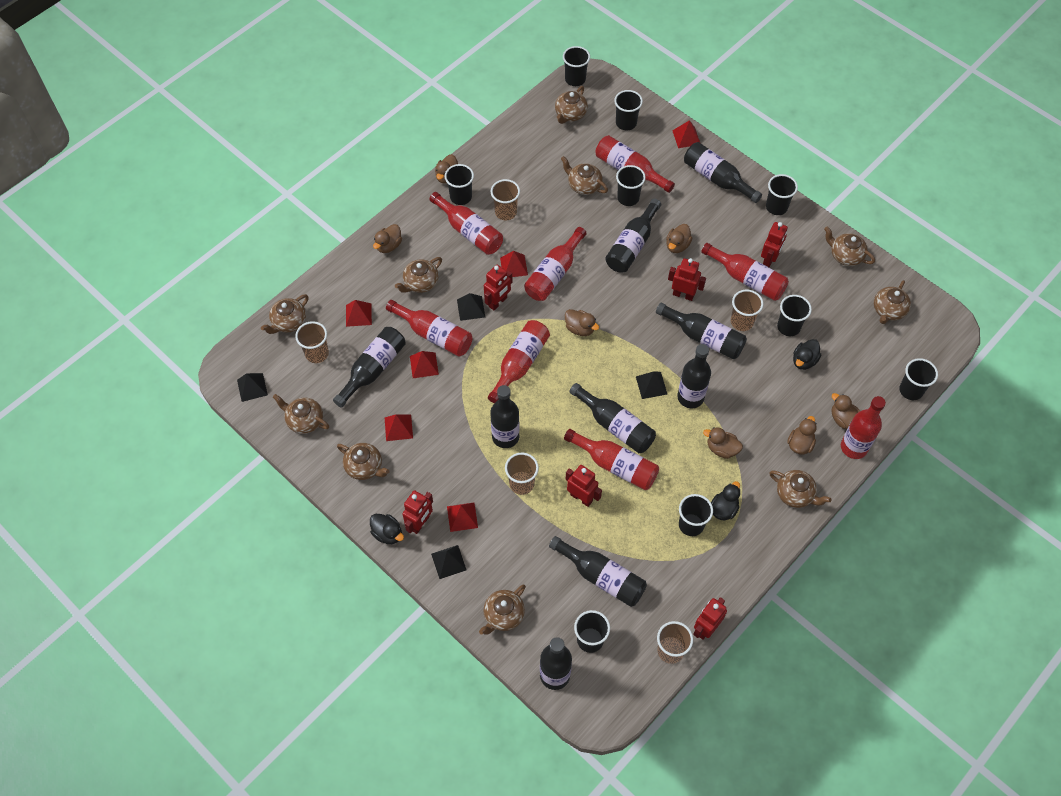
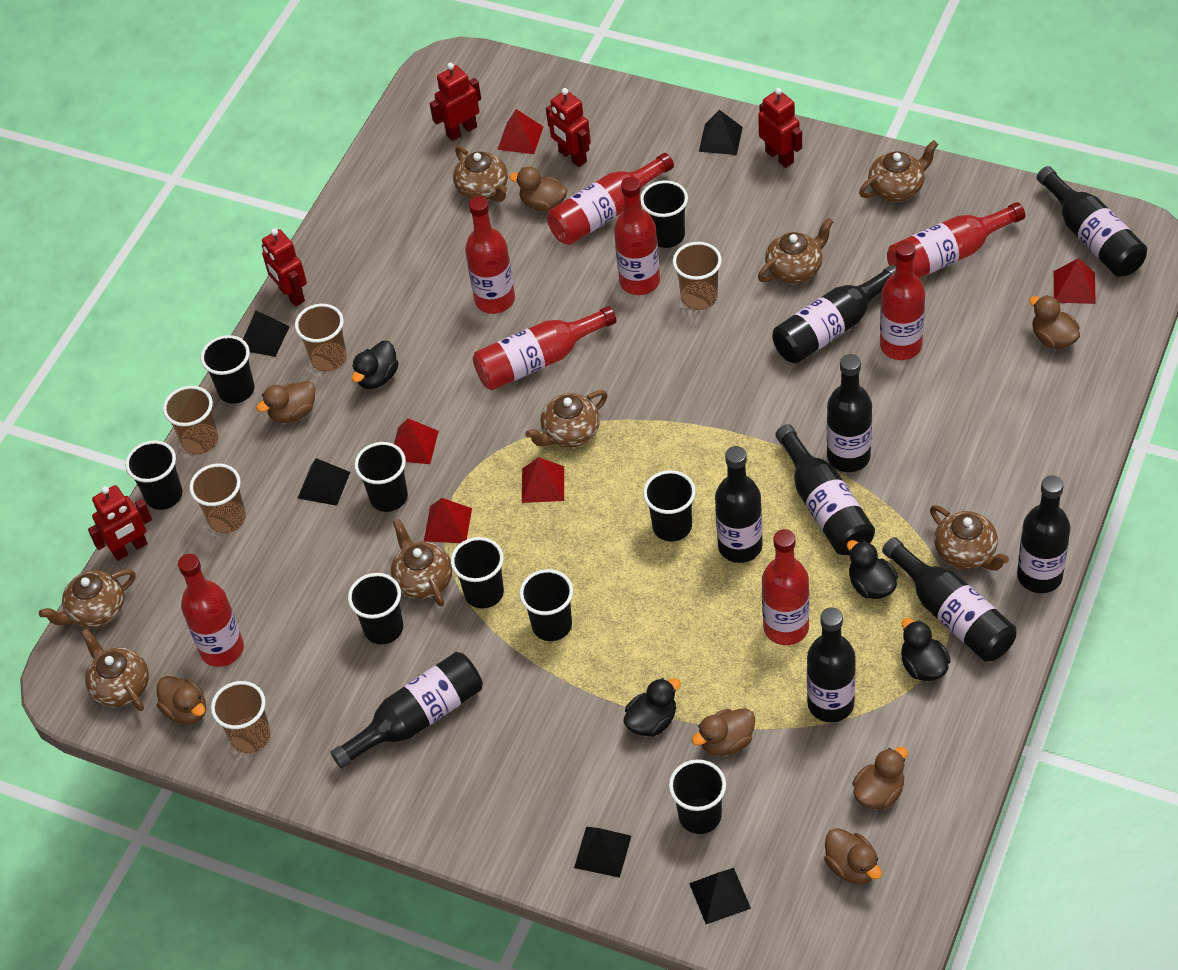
black duck: [370,514,404,544] [711,481,740,520] [793,339,821,370] = 3 -> [352,341,399,389] [624,678,681,737] [847,540,898,599] [901,618,951,681] = 4
black pyramid: [237,373,268,402] [431,545,467,579] [457,293,485,321] [636,371,668,399] = 4 -> [243,310,290,357] [298,458,350,506] [574,826,631,878] [689,868,751,924] [699,110,743,155] = 5
brown teapot: [261,294,309,334] [273,394,329,434] [337,443,390,480] [395,257,442,293] [479,584,526,635] [555,86,588,124] [561,156,608,195] [769,470,831,508] [824,226,875,266] [874,280,911,324] = 10 -> [39,569,136,628] [81,629,149,711] [391,519,453,606] [453,146,508,202] [525,390,608,448] [758,218,833,283] [859,140,939,202] [930,505,1009,570] = 8
red pyramid: [346,300,372,327] [385,414,413,441] [410,351,439,378] [447,503,478,532] [500,251,528,277] [672,120,700,148] = 6 -> [394,418,439,464] [424,498,472,543] [497,109,543,154] [522,457,564,503] [1054,258,1096,304] = 5
red robot: [403,490,433,534] [484,265,513,310] [566,465,602,507] [668,258,706,301] [693,597,727,640] [761,222,788,268] = 6 -> [88,485,152,561] [262,228,307,307] [430,63,481,141] [546,88,591,167] [758,88,802,168] = 5

